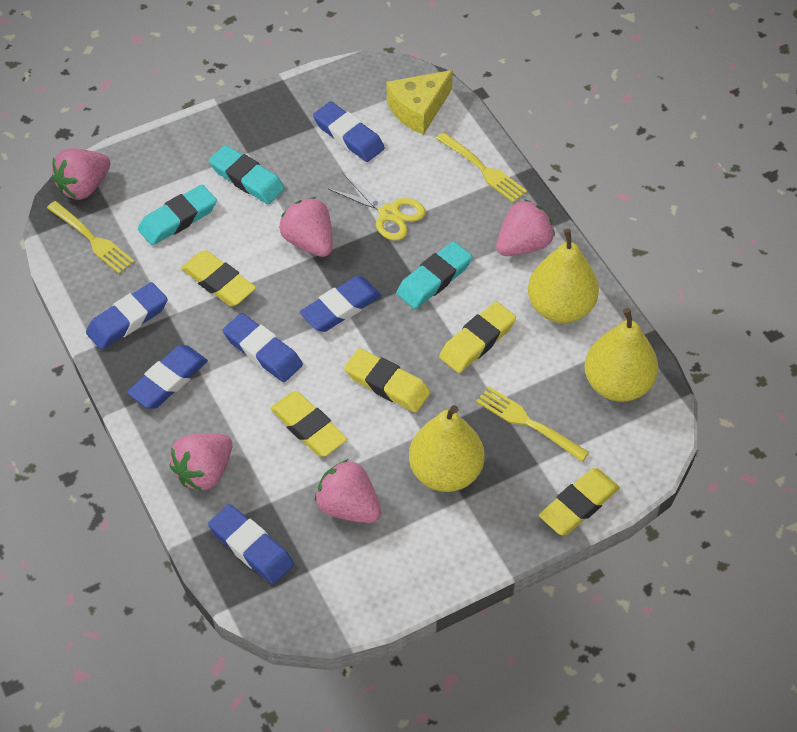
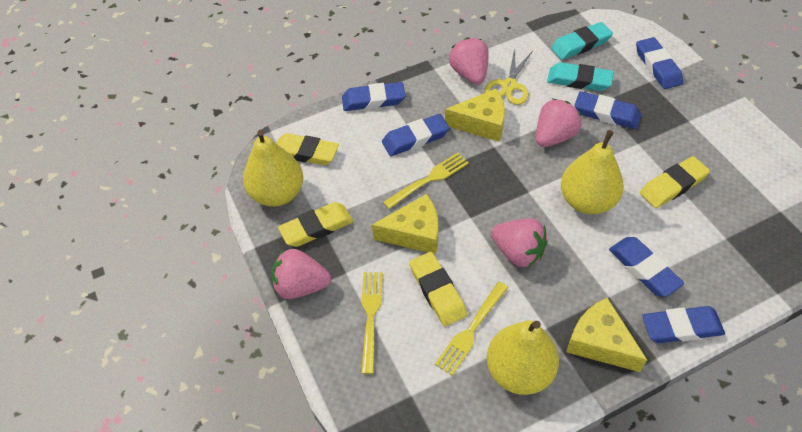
pink strawberry: [52,148,110,200] [170,433,233,491] [279,197,333,257] [315,459,381,523] [496,199,555,256] = 5 -> [272,249,331,299] [449,38,489,84] [491,219,548,267] [536,99,582,147] = 4
turquoise eraser: [138,184,217,246] [209,145,285,204] [396,241,472,309] = 3 -> [547,62,614,91] [551,22,613,60] = 2
yellow cheese: [387,70,453,135] = 1 -> [372,194,438,254] [445,89,505,142] [566,298,647,372] = 3
yellow eraser: [181,250,256,306] [270,391,347,457] [344,348,431,412] [439,302,516,373] [539,468,620,535] = 5 -> [277,133,339,165] [278,202,353,247] [409,252,467,326] [640,156,710,208] = 4

